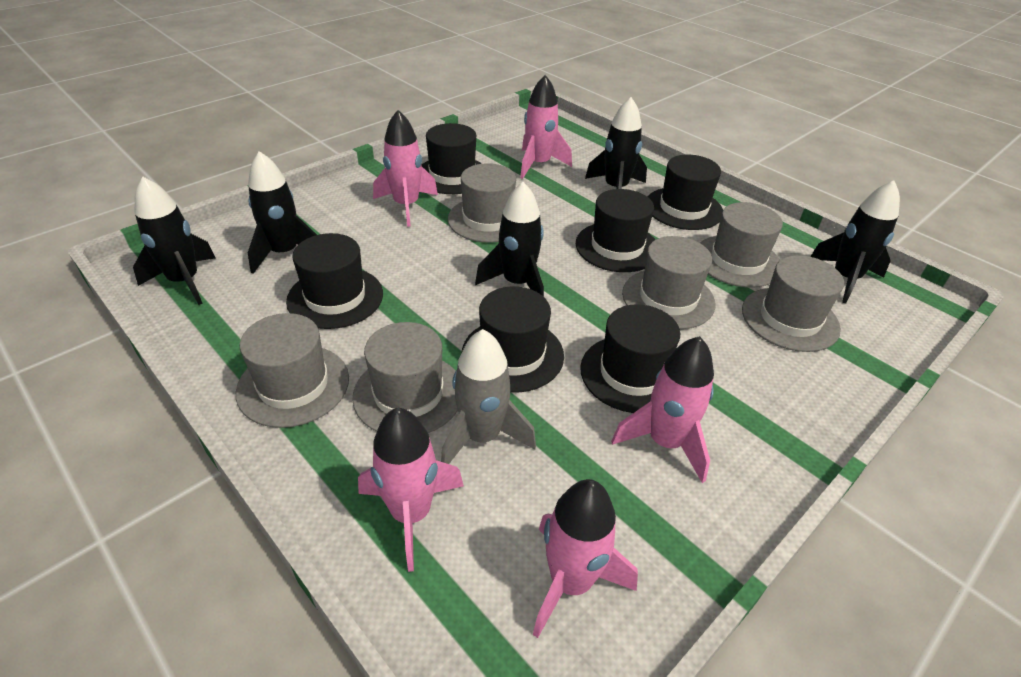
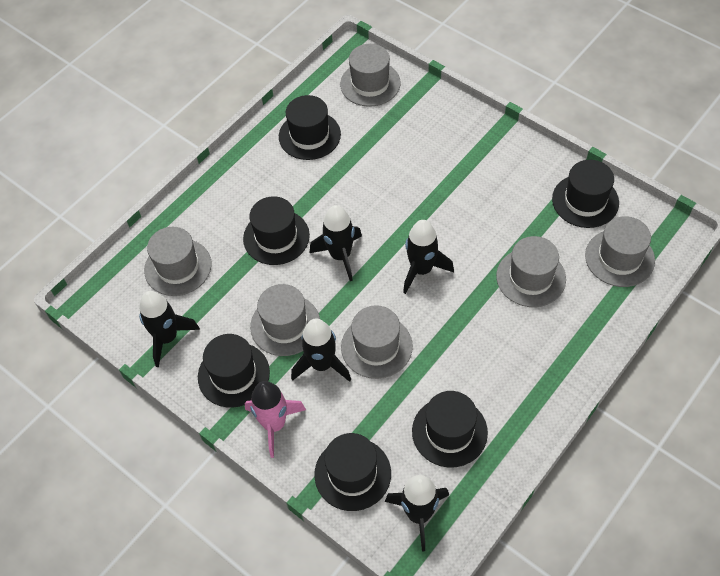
grey rocket: [441,329,536,464] = 1 -> none = 0
pink rocket: [358,408,464,572] [373,110,438,227] [520,75,572,179] [533,479,638,638] [611,336,714,483] = 5 -> [245,381,306,458] = 1

